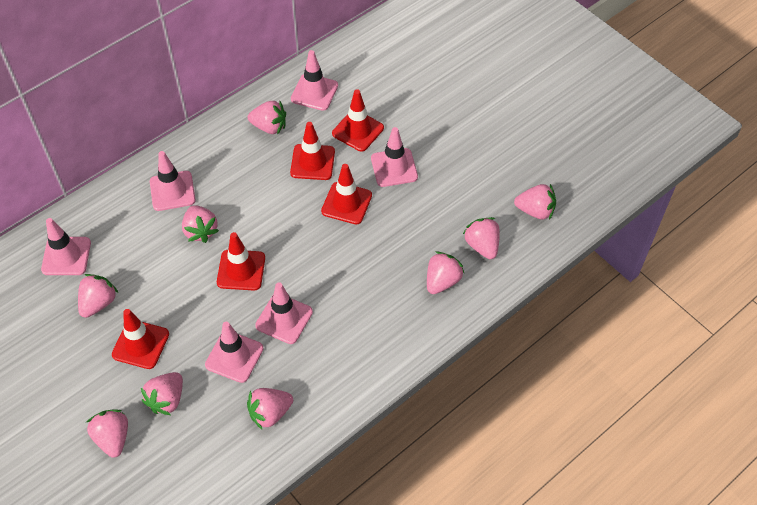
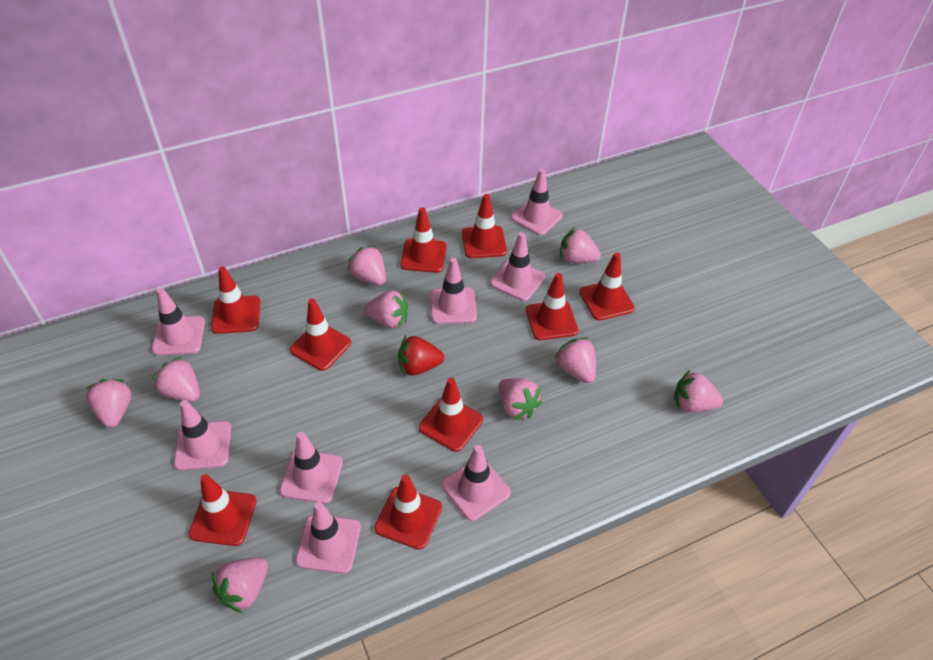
pink traffic cone: [41,218,91,275] [150,151,196,211] [205,322,264,383] [255,282,313,344] [291,50,338,111] [371,127,418,187] = 6 -> [152,288,205,355] [174,400,231,471] [280,432,343,503] [295,502,361,574] [430,258,477,324] [442,445,511,521] [490,232,545,301] [511,169,563,235] = 8
red strawberry: none = 0 -> [398,336,444,376] = 1
red traffic cone: [112,309,169,369] [217,232,265,290] [290,122,335,180] [321,164,372,224] [332,89,384,152] = 5 -> [189,474,257,546] [211,267,261,334] [290,299,351,371] [374,475,442,550] [400,207,447,273] [419,378,483,452] [462,194,507,258] [526,273,578,340] [579,252,635,321] = 9

